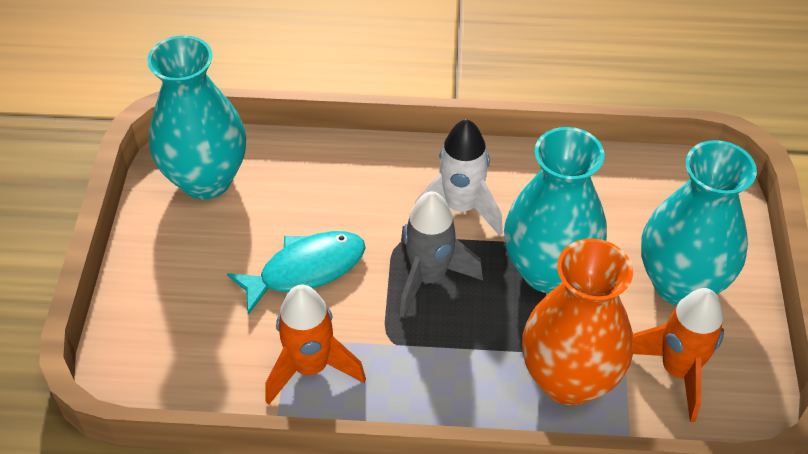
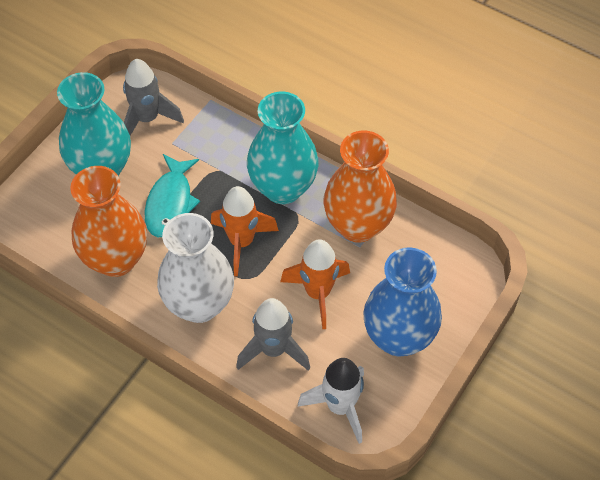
blue vase: none = 0 -> [363,248,442,356] = 1
grey rocket: [400,191,483,318] = 1 -> [123,59,184,136] [236,298,310,371] = 2
orange vase: [522,238,633,406] = 1 -> [70,166,147,277] [323,130,397,243] = 2
turquoise vase: [147,35,246,200] [504,127,607,293] [641,140,757,306] = 3 -> [57,72,131,176] [247,92,319,204] = 2
white vase: none = 0 -> [157,213,234,323] = 1

